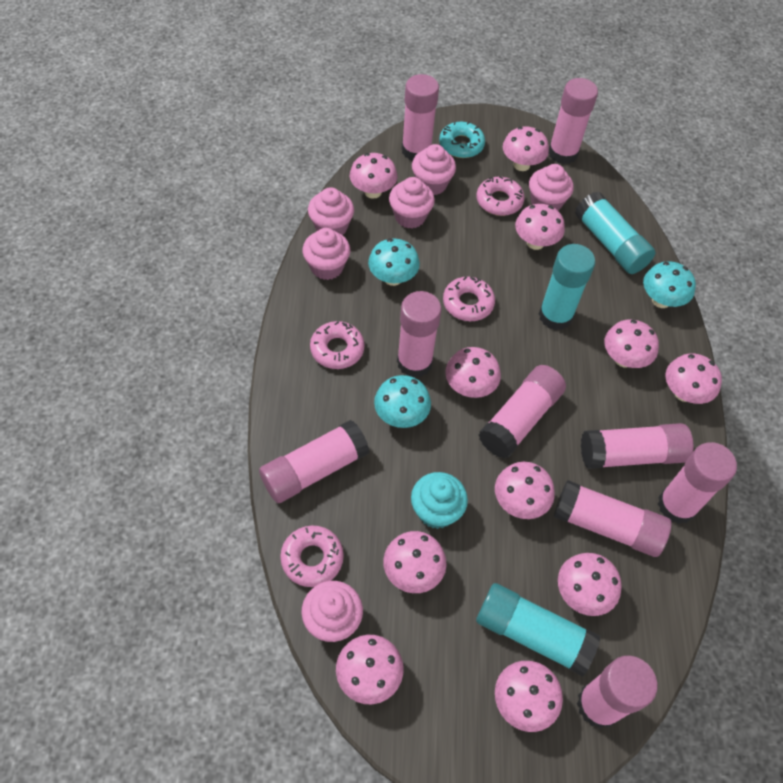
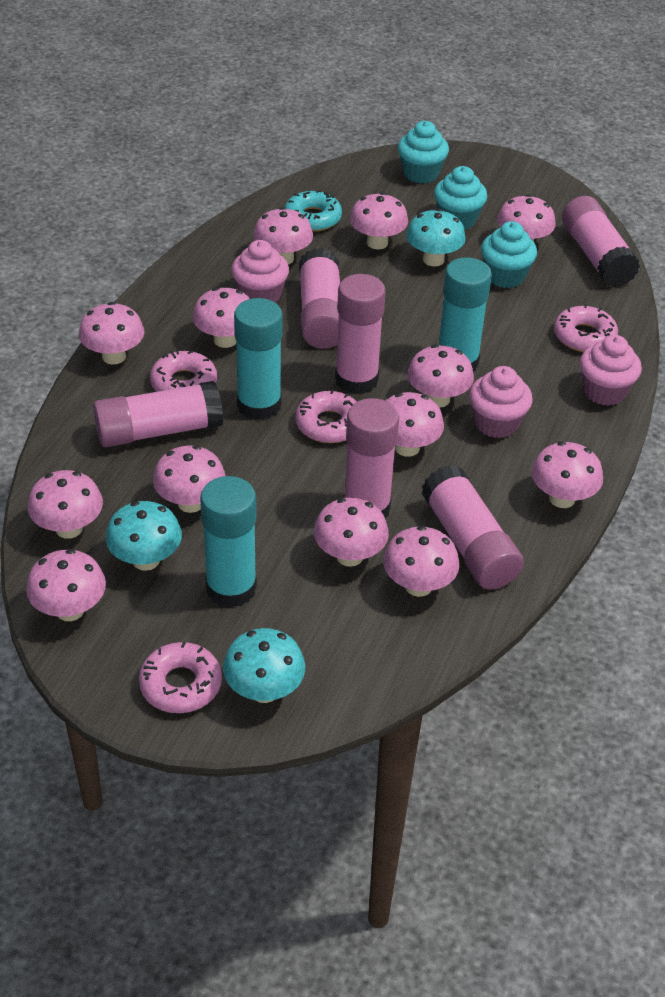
pink cupcake: [301,581,363,642] [303,228,350,280] [308,187,354,235] [389,177,435,228] [412,144,456,195] [529,164,574,211] = 6 -> [231,240,289,303] [469,366,532,438] [580,335,642,406] = 3
pink glue stick: [259,420,369,503] [397,291,442,378] [402,74,439,160] [478,365,566,459] [549,78,598,164] [554,480,671,557] [577,655,658,729] [581,423,694,469] [658,442,737,524] = 9 -> [93,381,223,447] [299,248,340,348] [335,274,386,394] [343,398,399,517] [422,465,524,590] [562,196,640,287] = 6
pink mushroom: [336,635,403,704] [350,153,397,199] [383,531,447,593] [445,347,501,398] [495,462,555,519] [495,661,563,732] [503,126,549,171] [515,204,565,250] [558,553,622,616] [604,319,659,368] [666,353,722,404] = 11 -> [26,549,106,621] [28,470,103,539] [79,302,144,365] [153,445,226,513] [193,287,250,348] [253,207,313,264] [314,498,389,567] [350,192,408,249] [383,526,460,597] [385,392,444,457] [407,345,474,408] [497,194,556,242] [531,442,603,508] = 13
turquoise cupcake: [411,472,468,529] = 1 -> [398,121,449,184] [434,166,487,230] [481,221,537,288] = 3

